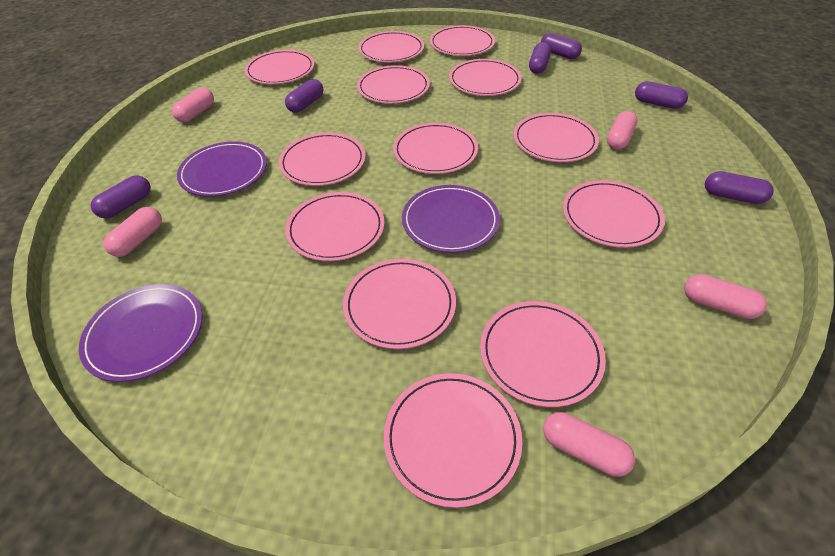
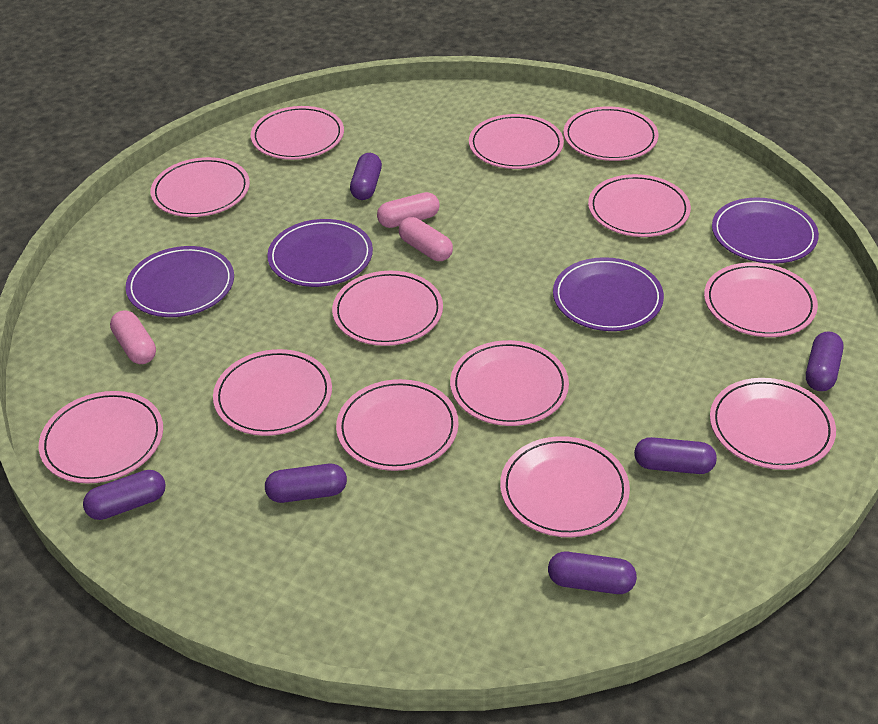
pink capsule: [103,207,162,257] [172,88,214,122] [543,412,635,477] [607,111,637,150] [684,274,767,319] = 5 -> [110,310,156,364] [377,192,440,228] [399,217,453,261] = 3
purple plate: [79,284,202,382] [177,141,267,197] [402,185,500,253] = 3 -> [126,246,234,317] [267,219,373,287] [553,257,664,331] [712,197,819,264] = 4

